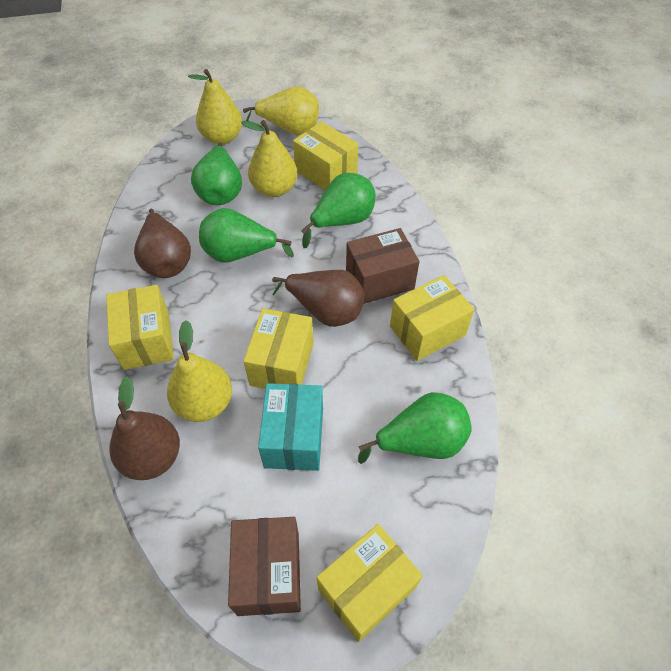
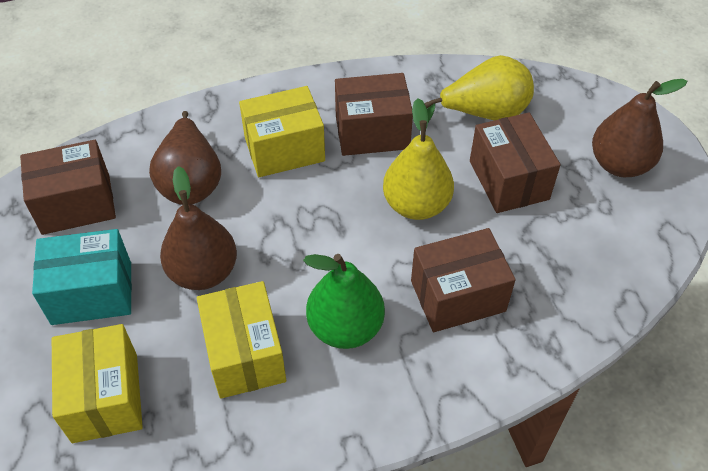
brown box: [228,517,301,616] [346,228,419,304] = 2 -> [20,140,116,235] [335,73,413,156] [411,228,516,332] [470,112,561,213] = 4
green pear: [191,143,242,205] [199,208,294,263] [301,173,376,248] [358,392,472,464] = 4 -> [303,254,385,349] = 1
yellow box: [106,285,174,370] [243,308,314,389] [293,121,358,191] [317,524,423,642] [390,275,474,361] = 5 -> [52,324,143,443] [197,281,286,399] [239,86,325,177] = 3
yellow pear: [167,320,232,422] [188,69,242,144] [241,120,298,197] [243,86,319,135] = 4 -> [383,98,454,220] [424,55,534,123] = 2

